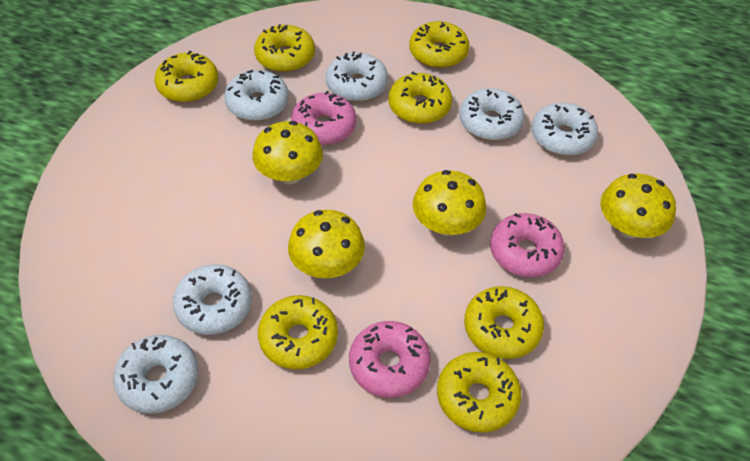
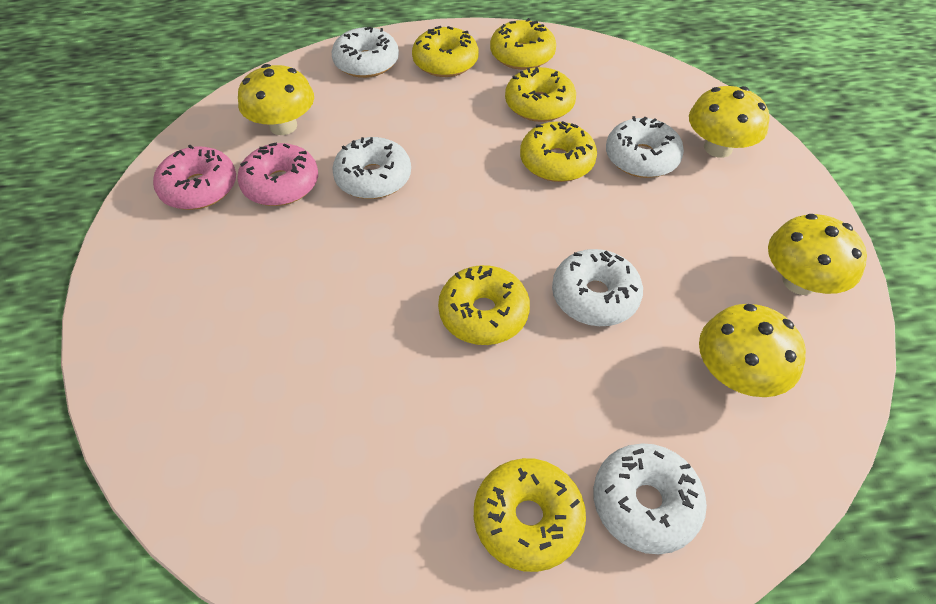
pink donut: [291,91,356,145] [349,321,431,398] [490,213,565,277] = 3 -> [153,145,236,210] [237,142,318,206] = 2
white donut: [113,335,198,414] [173,264,252,335] [224,70,289,121] [326,52,388,102] [459,88,525,141] [532,102,598,156] = 6 -> [331,27,399,78] [332,137,411,199] [552,249,643,326] [593,443,707,554] [606,116,684,178] = 5
yellow donut: [154,51,219,102] [254,24,315,72] [258,295,338,369] [388,72,452,124] [409,21,469,68] [437,352,521,433] [464,286,544,359] = 7 -> [412,26,478,77] [438,265,530,345] [474,458,586,572] [490,18,556,70] [505,67,576,122] [520,121,597,182] = 6

